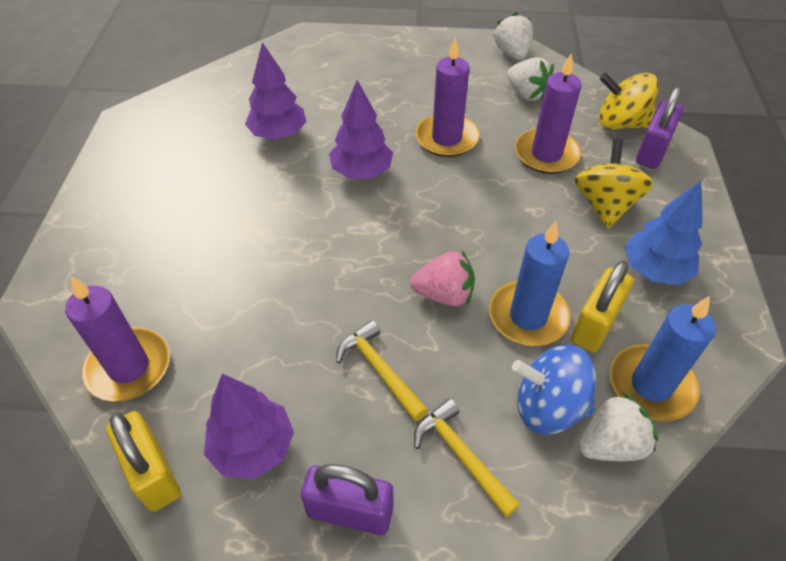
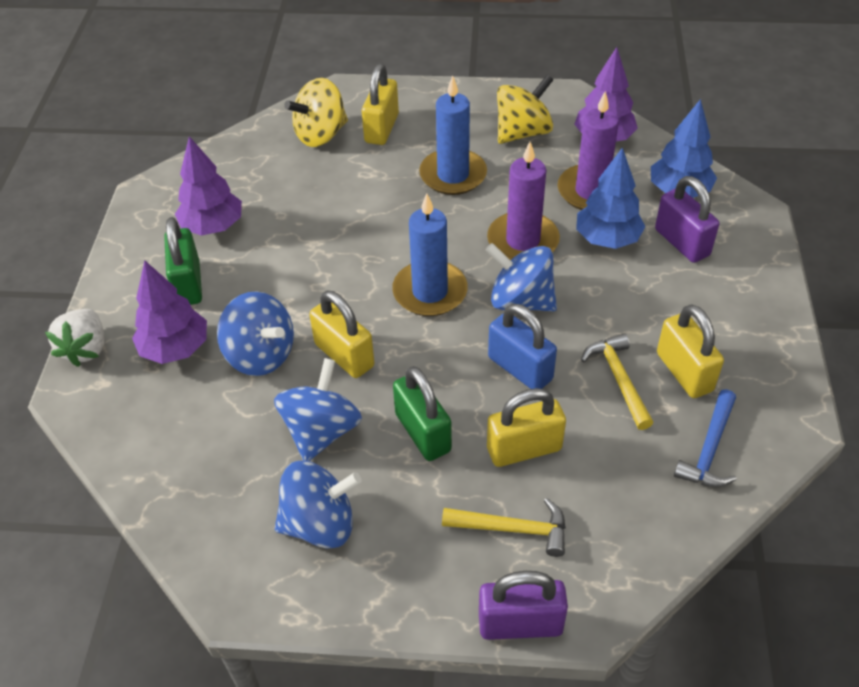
blue hammer: none = 0 -> [674,389,737,487] = 1
blue padlock: none = 0 -> [488,304,557,389] = 1
blue spinning top: [512,345,596,435] = 1 -> [217,291,294,376] [274,358,362,461] [275,461,362,549] [486,243,557,312] = 4
blue tree: [625,181,703,285] = 1 -> [576,147,645,249] [651,99,717,198] = 2
green padlock: none = 0 -> [164,217,202,305] [393,366,452,461] = 2
pink strawberry: [410,250,475,306] = 1 -> none = 0
purple candle: [65,276,170,402] [415,37,480,157] [515,53,581,174] = 3 -> [487,142,560,260] [557,91,619,210] = 2
white strawberry: [493,12,533,60] [507,57,554,101] [579,392,658,461] = 3 -> [45,309,104,367] = 1
yellow padlock: [106,411,181,512] [571,260,633,353] = 2 -> [309,290,374,378] [362,64,399,145] [487,388,566,467] [657,304,724,398] = 4

